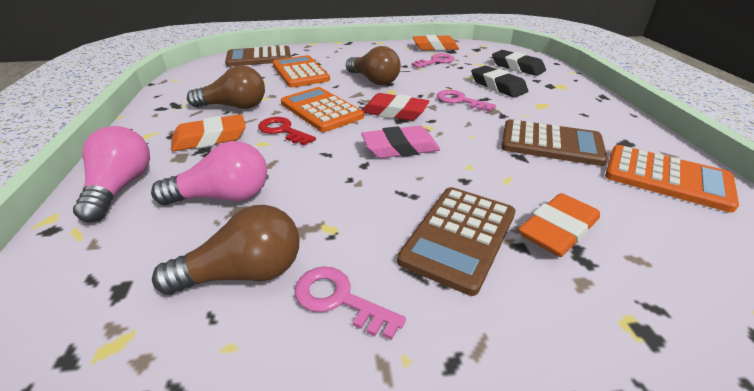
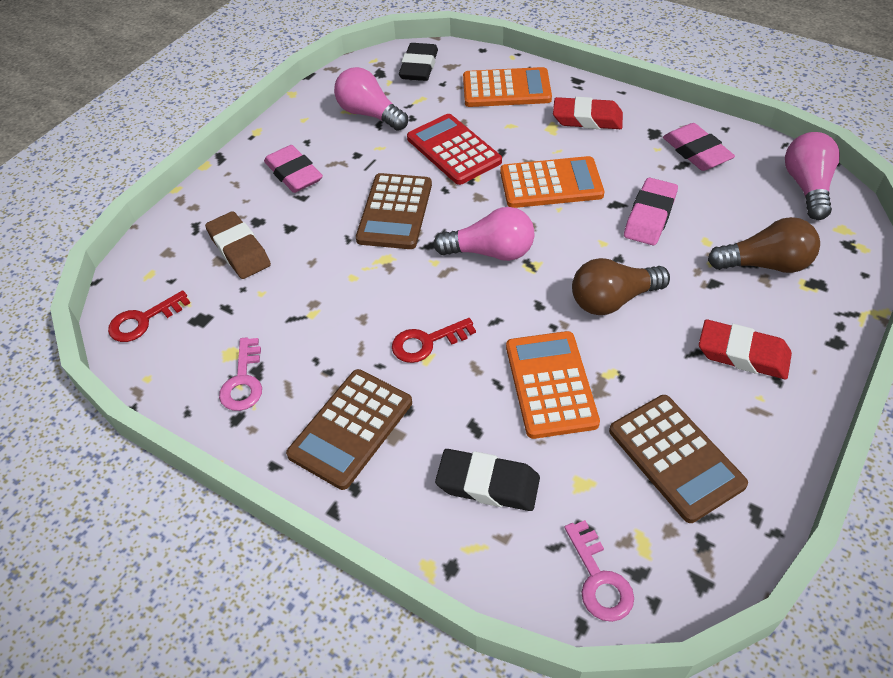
brown eraser: none = 0 -> [205,211,271,279] = 1
brown light bulb: [152,205,300,295] [187,65,265,109] [346,46,401,85] = 3 -> [572,258,670,315] [708,217,820,273] = 2
orange eraser: [171,114,246,152] [413,35,459,51] [518,193,600,257] = 3 -> none = 0
pink eraser: [361,126,440,158] = 1 -> [264,145,323,193] [624,178,678,245] [663,123,735,171] = 3
pink key: [294,266,406,340] [412,53,454,68] [437,90,496,112] = 3 -> [219,337,262,411] [564,520,634,622] = 2
pink light bulb: [73,126,150,223] [151,141,267,205] = 2 -> [334,67,408,131] [433,207,534,261] [785,132,840,220] = 3
red calculator: none = 0 -> [407,114,502,185] = 1
red eraser: [362,93,430,121] = 1 -> [553,97,623,129] [699,320,792,379] = 2
red key: [258,117,316,145] = 1 -> [108,290,190,342] [392,318,476,363] = 2

